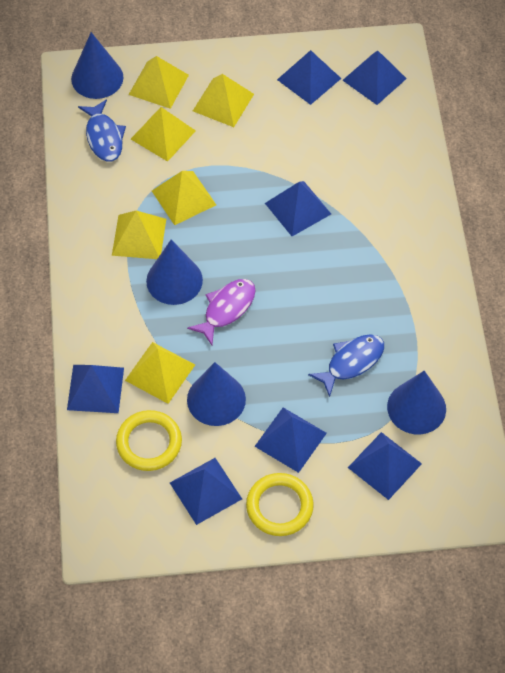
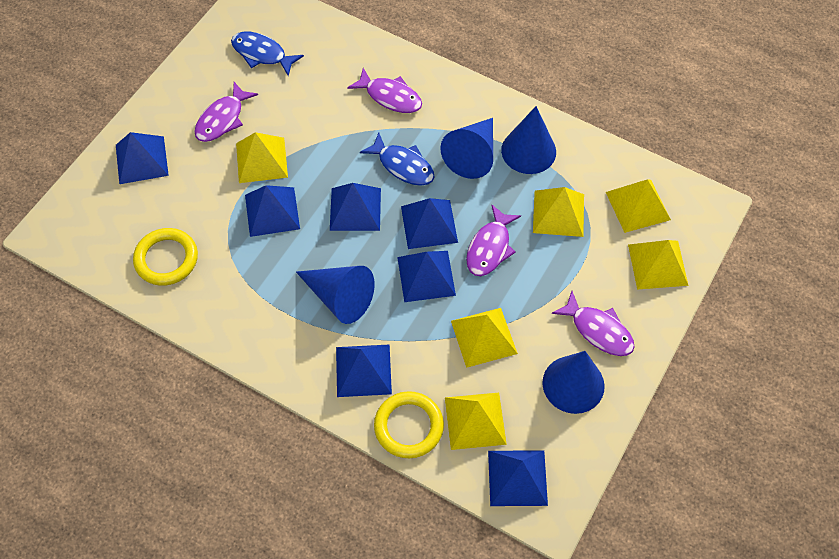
purple fish: [187,279,256,345] = 1 -> [194,82,258,142] [347,68,422,113] [466,205,521,276] [552,291,635,356] = 4

